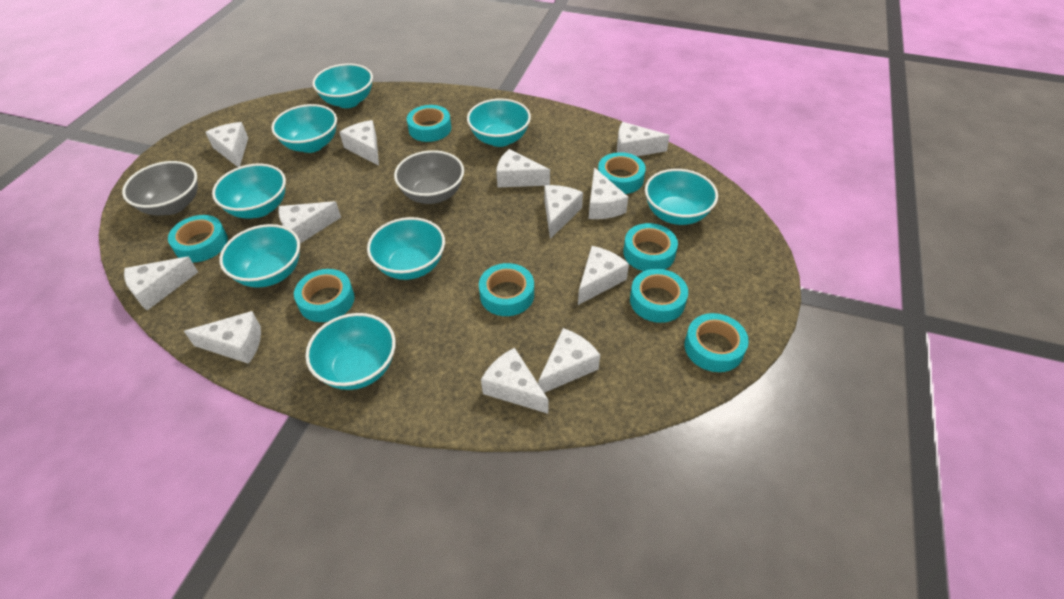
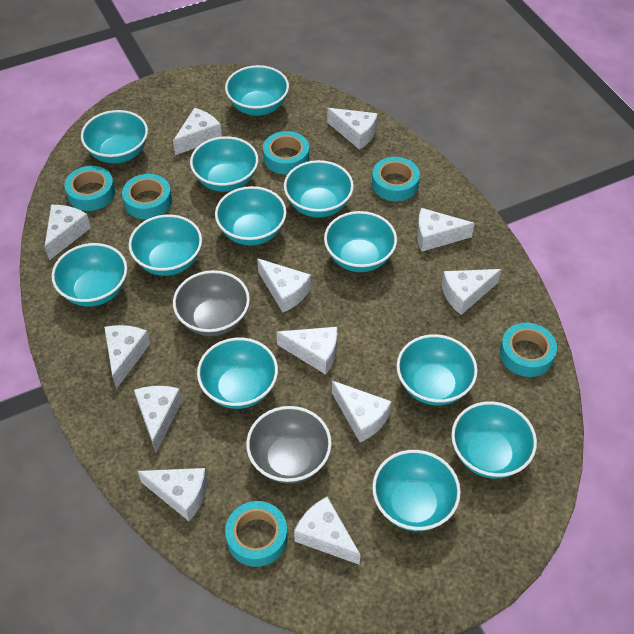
turquoise bowl: [212,163,286,218] [219,224,300,288] [271,104,337,153] [305,313,396,390] [312,63,373,108] [367,217,445,280] [467,98,531,147] [645,169,718,225] = 8 -> [52,243,127,307] [81,110,148,164] [129,214,202,276] [190,136,258,192] [197,337,278,409] [215,186,287,246] [225,65,289,116] [284,160,354,218] [324,211,397,272] [372,450,461,531] [397,334,478,406] [451,401,537,479] = 12
turquoise tape: [168,215,228,262] [294,269,355,322] [407,105,451,142] [479,263,534,316] [598,152,646,194] [623,223,678,271] [630,269,688,323] [685,313,749,372] = 8 -> [64,166,115,211] [122,174,172,219] [225,501,288,567] [263,131,309,174] [372,157,420,201] [500,323,557,377] = 6

